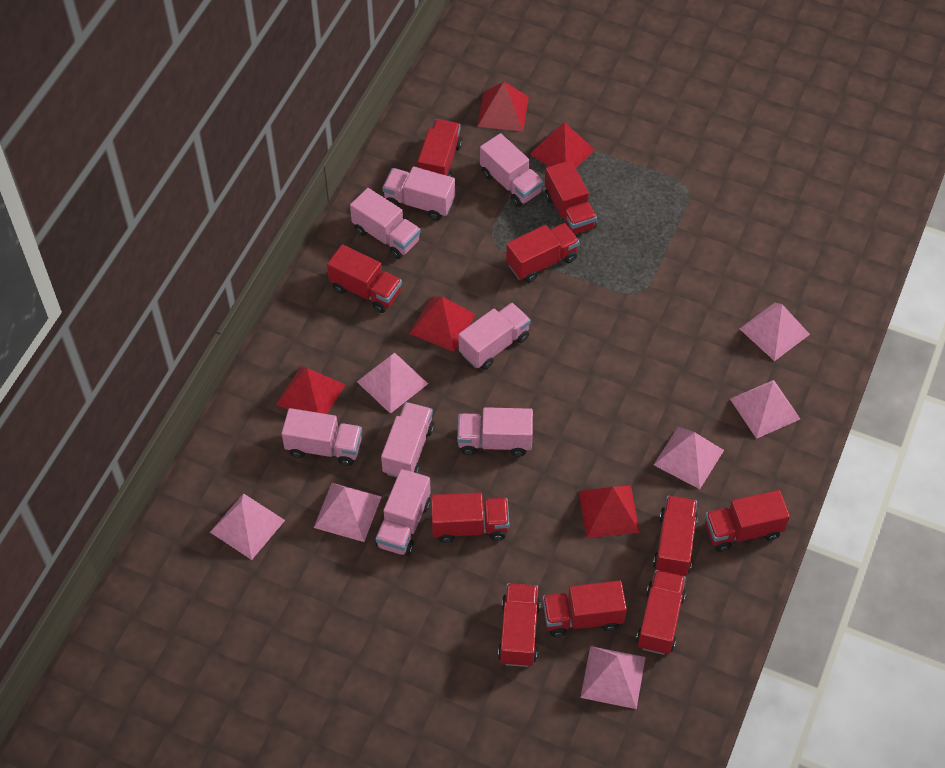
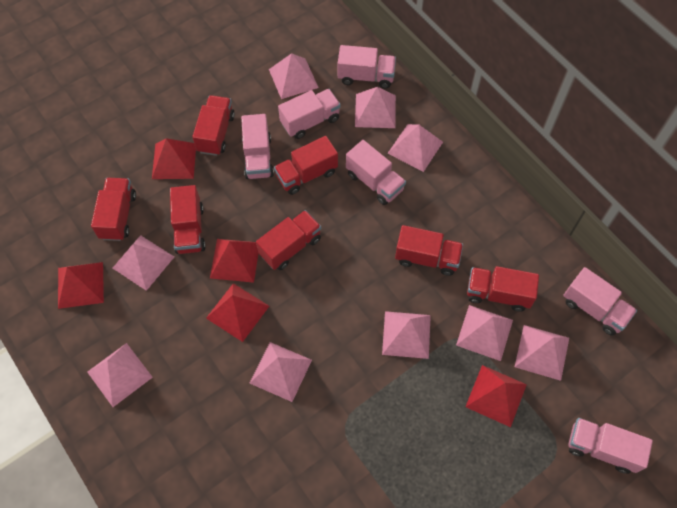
pink pyramid: [210,493,285,560] [314,483,381,542] [357,353,428,414] [580,646,646,709] [654,427,724,489] [730,380,800,439] [740,303,810,361] = 7 -> [87,343,153,407] [113,235,174,291] [250,342,312,402] [269,53,319,99] [355,87,396,128] [382,311,431,359] [387,124,443,172] [456,305,513,361] [515,325,569,381] = 9
pink truck: [282,408,362,466] [350,188,421,259] [375,469,431,556] [381,402,434,477] [382,166,455,220] [457,407,533,457] [459,303,531,370] [480,133,544,207] = 8 -> [241,114,274,179] [278,89,341,139] [338,45,396,89] [346,140,406,205] [563,267,637,336] [568,418,653,474] = 6
red truck: [327,244,402,313] [418,119,462,177] [431,493,509,543] [498,583,541,667] [506,223,579,283] [543,581,627,637] [545,160,597,235] [636,570,686,655] [653,496,698,576] [705,490,790,552] = 10 -> [91,178,136,241] [170,185,206,254] [192,95,235,156] [256,210,321,270] [274,136,338,195] [395,225,463,276] [467,266,539,311] = 7

